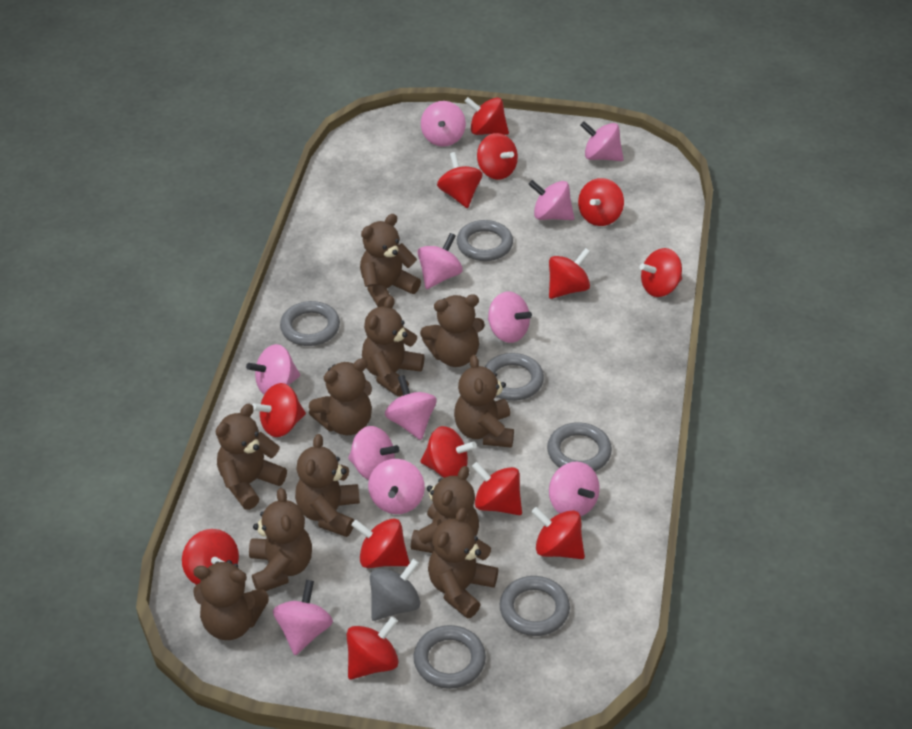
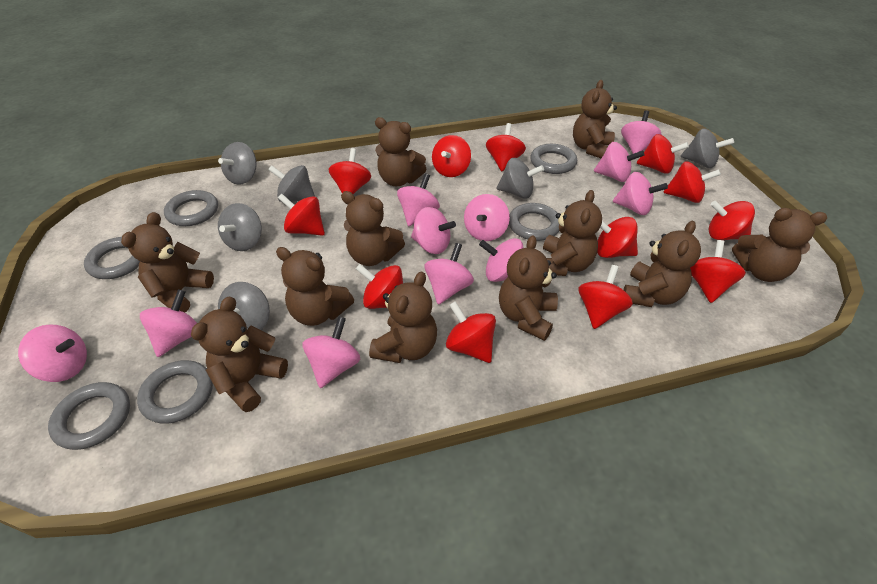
grey spinning top: [370,559,420,621] = 1 -> [218,142,257,185] [218,203,262,251] [218,282,270,330] [268,165,315,202] [496,158,544,199] [681,129,734,168] = 6
red spinning top: [182,529,239,585] [252,383,306,437] [347,616,399,680] [351,518,410,568] [420,426,477,478] [437,152,483,208] [464,97,509,135] [472,462,522,515] [477,133,518,180] [532,507,585,559] [549,248,590,299] [578,178,624,226] [640,248,682,297] = 13 -> [278,193,325,236] [329,148,371,194] [356,264,403,309] [432,135,471,177] [446,301,496,363] [486,123,526,171] [578,265,633,329] [597,217,638,258] [637,134,689,174] [663,161,721,203] [690,240,746,303] [709,201,755,240] = 12

